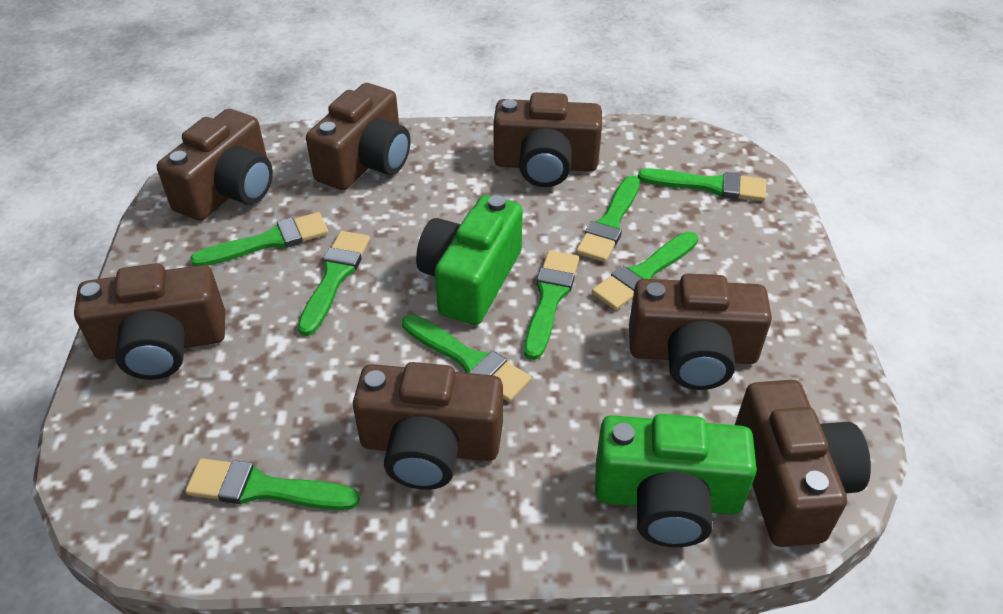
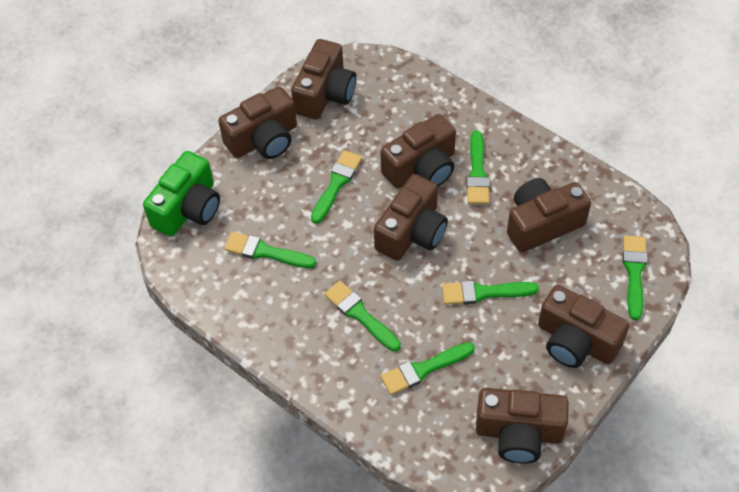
green brush: [185,458,360,510] [190,212,329,266] [298,231,370,336] [402,314,531,402] [524,250,579,360] [576,175,640,262] [592,231,698,310] [638,168,766,201] = 8 -> [224,232,316,268] [311,150,362,224] [324,281,401,351] [381,342,475,395] [442,280,539,305] [467,131,489,204] [623,235,647,320] = 7
green camera: [416,195,523,325] [595,414,757,547] = 2 -> [143,151,220,236] = 1

